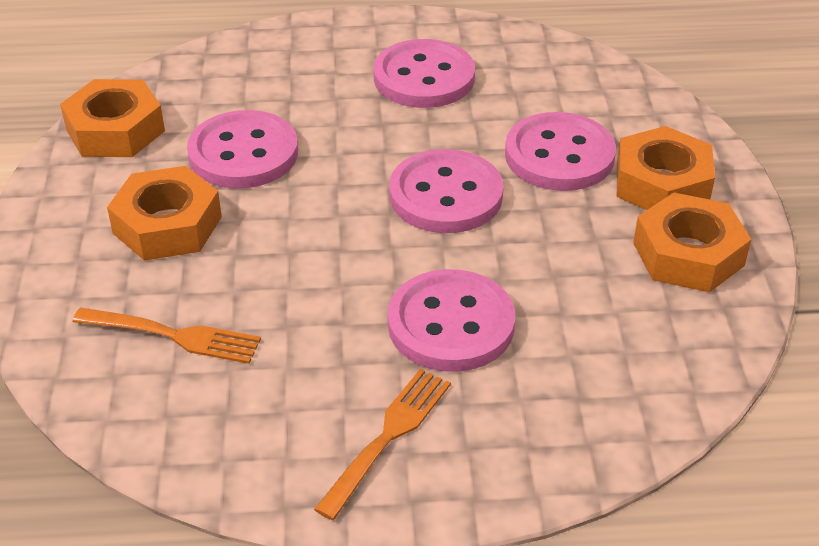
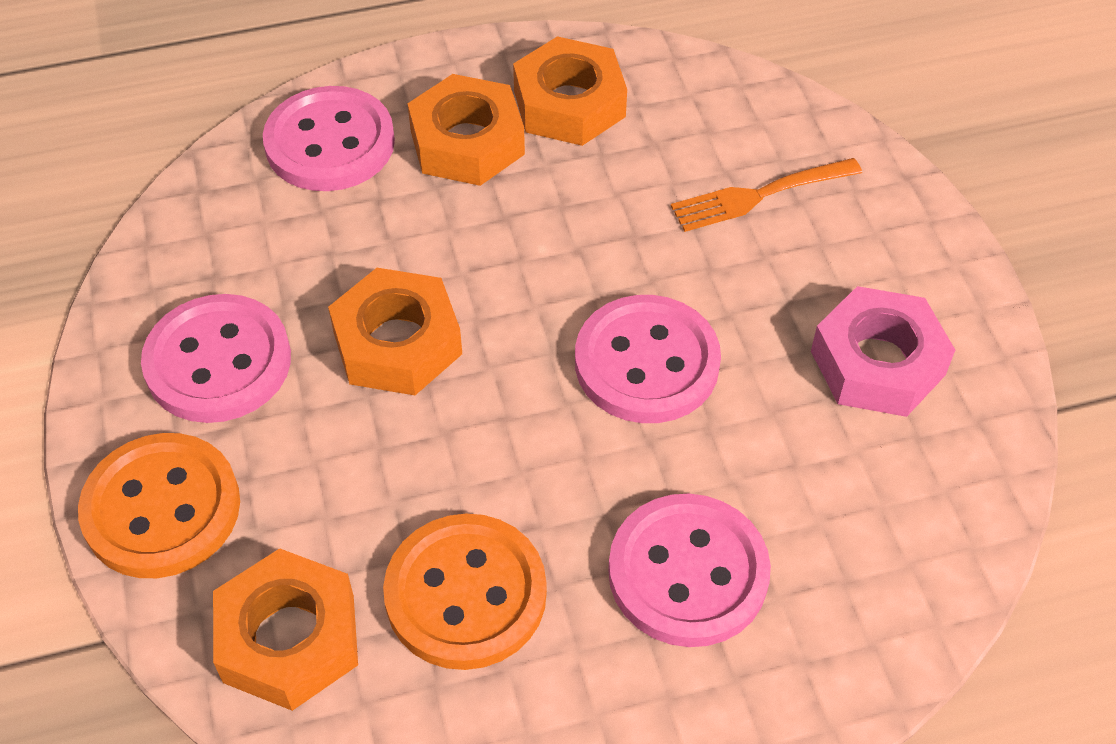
orange button: none = 0 -> [78,433,240,578] [383,514,547,670] = 2
orange fork: [72,307,261,364] [314,369,451,520] = 2 -> [671,158,862,232] = 1
pink button: [187,110,298,188] [373,39,475,108] [388,269,515,372] [389,149,504,233] [505,112,616,191] = 5 -> [141,294,291,423] [263,86,395,191] [575,295,721,423] [608,494,771,647] = 4
pink nut: none = 0 -> [811,286,955,417] = 1

